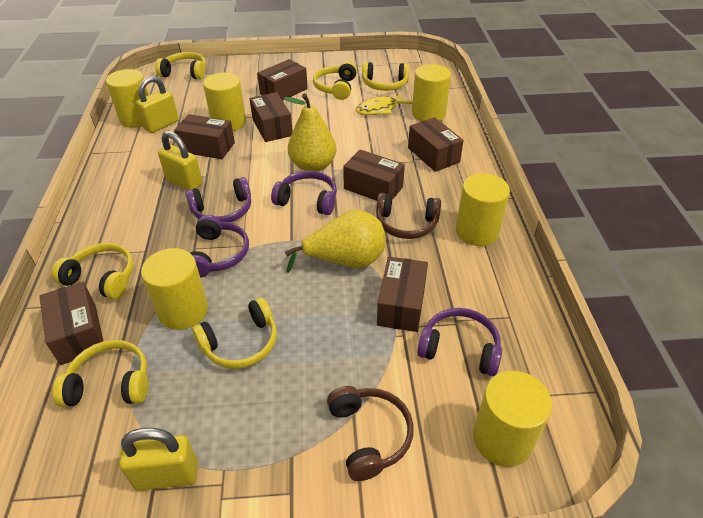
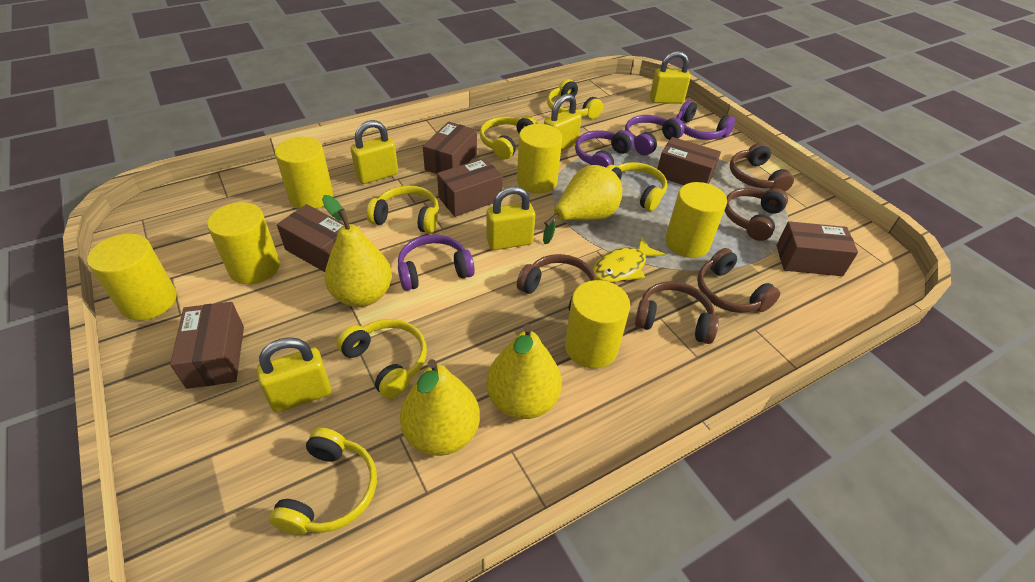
brown box: [39,282,103,365] [174,114,235,159] [250,92,293,142] [257,59,308,101] [343,150,405,201] [377,257,428,332] [408,117,464,172] = 7 -> [170,302,244,389] [277,204,344,272] [423,122,477,174] [437,158,503,217] [657,137,721,185] [776,221,858,276] = 6
brown headphones: [327,386,414,481] [376,193,441,239] = 2 -> [517,254,597,311] [635,281,719,344] [697,248,780,313] [724,188,788,241] [730,143,794,192] = 5
yellow padlock: [119,428,198,491] [136,76,179,133] [158,131,202,190] = 3 -> [257,337,331,412] [351,120,398,184] [487,186,535,250] [544,94,582,151] [650,51,691,104] = 5
yellow pear: [284,93,336,172] [285,209,385,273] = 2 -> [322,195,392,307] [400,359,480,456] [486,324,562,419] [543,165,622,244] = 4

